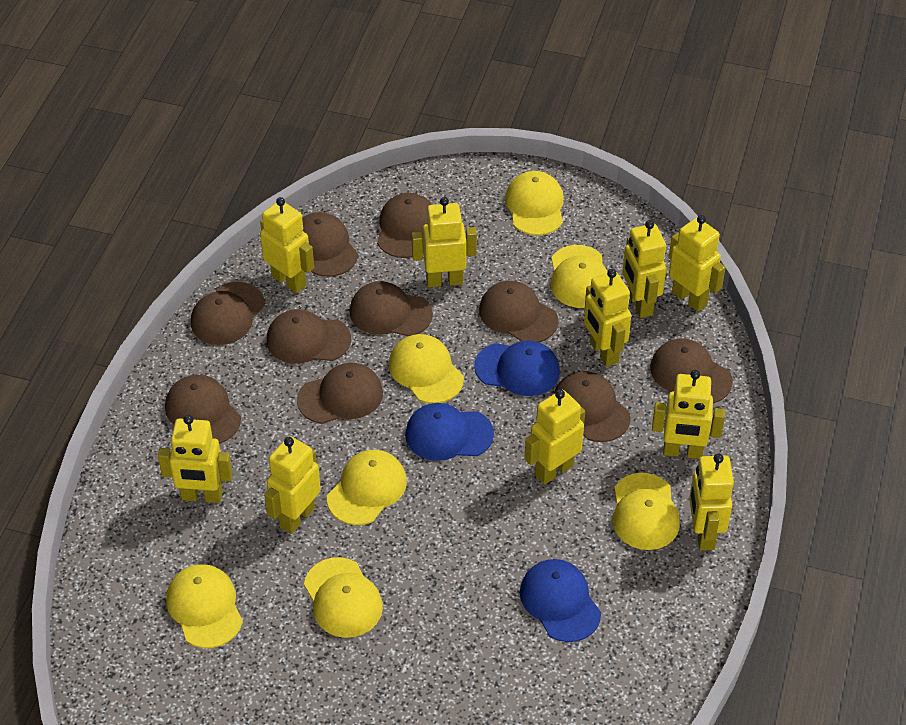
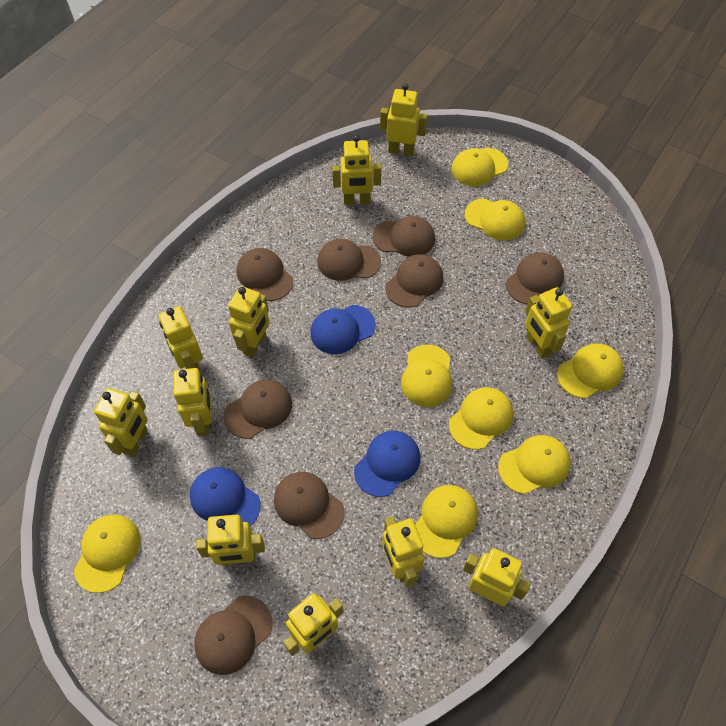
brown cap: [165,375,241,444] [191,282,265,345] [267,309,351,364] [297,363,383,424] [302,212,358,277] [350,281,433,336] [377,193,432,258] [479,281,558,342] [554,371,631,442] [650,338,733,403] = 10 -> [194,596,272,675] [223,380,292,439] [237,248,293,301] [274,472,344,539] [317,239,381,281] [373,216,435,257] [385,254,443,308] [506,252,564,305] = 8
yellow cap: [166,564,243,648] [304,557,383,638] [327,450,407,525] [389,334,464,403] [505,171,564,235] [551,245,608,308] [612,473,680,550] = 7 -> [74,514,141,593] [401,345,452,407] [415,485,478,558] [449,387,513,450] [452,148,508,187] [465,198,525,241] [498,435,571,494] [557,343,624,399] = 8
yellow robot: [158,415,233,503] [260,197,314,293] [264,436,321,534] [412,197,477,287] [524,389,585,485] [584,269,631,367] [622,220,667,318] [652,370,725,459] [669,215,726,312] [689,453,734,550] = 10 -> [94,388,148,457] [159,306,203,374] [173,368,212,436] [196,515,265,565] [228,286,270,358] [284,593,344,656] [332,135,381,205] [380,83,427,156] [382,517,425,587] [463,548,531,606] [525,287,572,359] = 11

